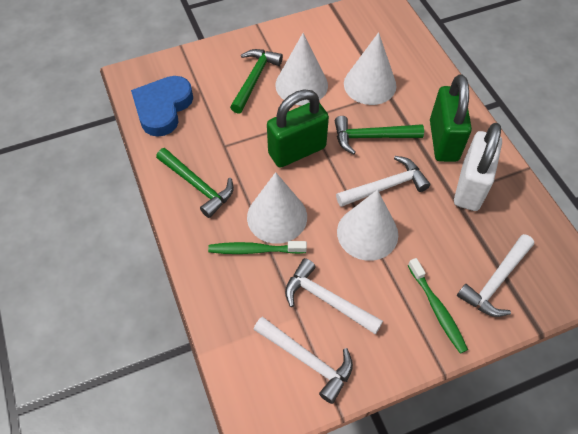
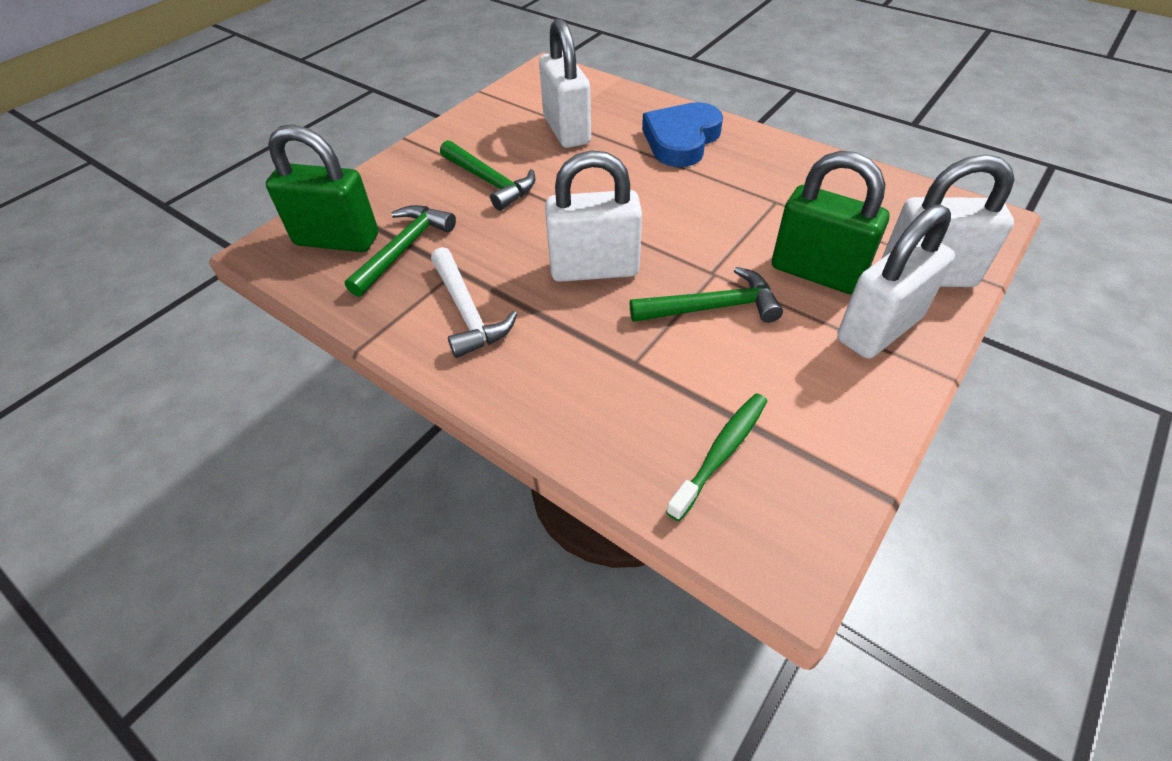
green toothbrush: [208,241,307,254] [408,258,468,354] = 2 -> [666,393,767,521] = 1
white cone: [247,172,307,244] [275,33,328,105] [337,190,398,261] [344,32,397,105] = 4 -> none = 0
white hammer: [253,317,353,404] [285,258,383,334] [336,156,430,207] [457,234,534,317] = 4 -> [431,247,517,358] = 1
white padlock: [454,123,502,211] = 1 -> [539,18,591,148] [545,150,642,282] [837,204,955,359] [882,154,1015,287] = 4

